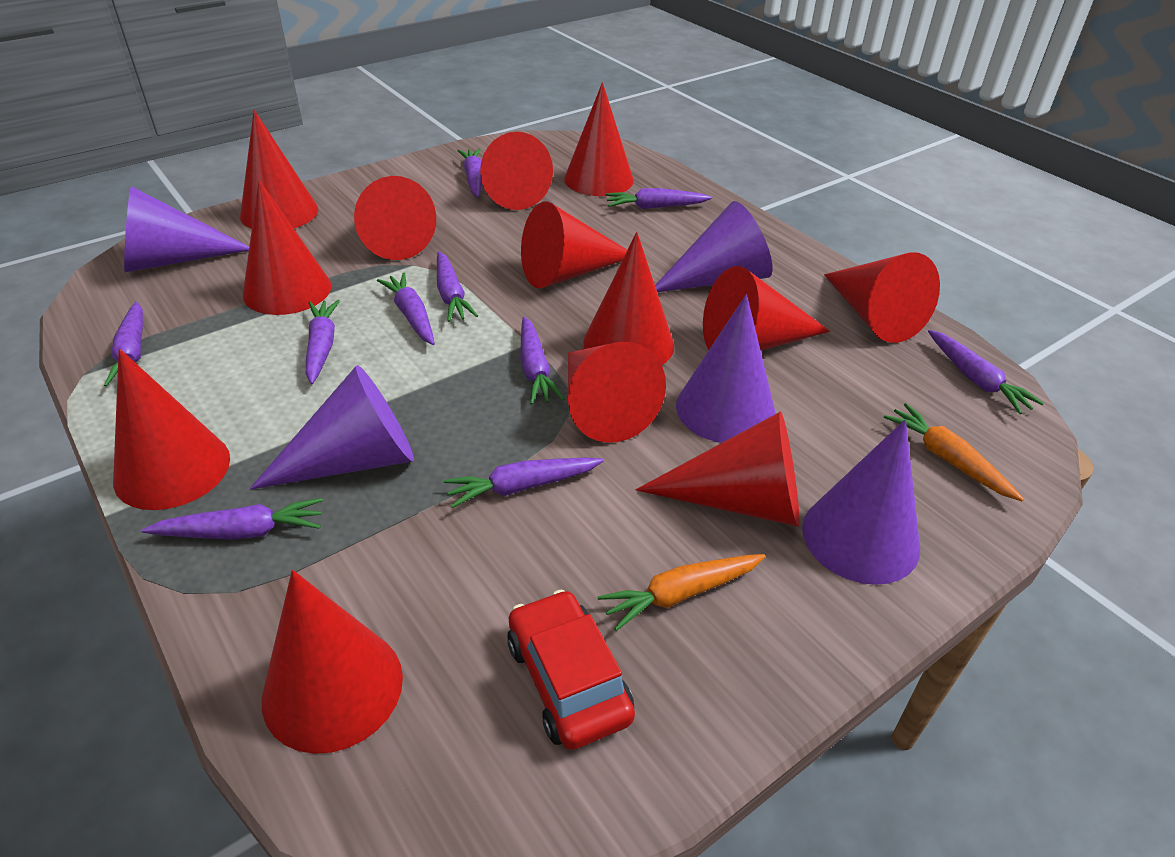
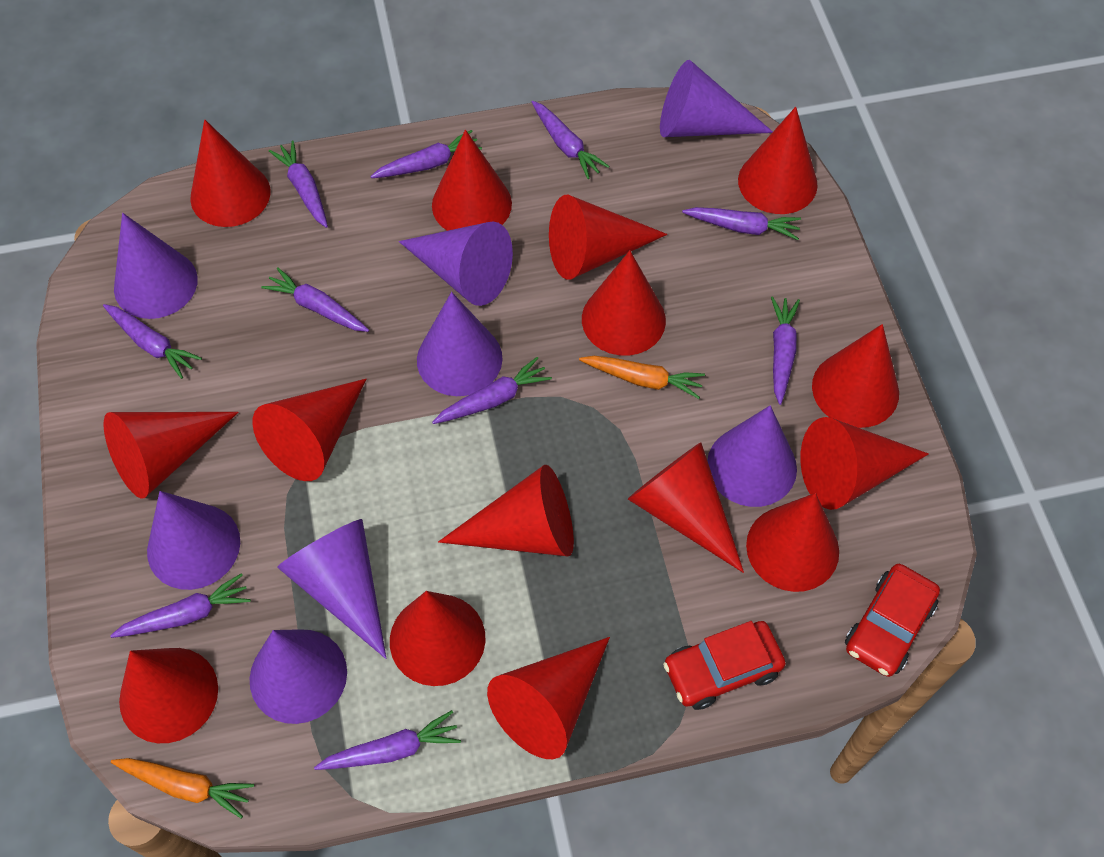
purple cone: [124,186,249,272] [249,365,414,490] [655,201,773,292] [676,294,775,443] [802,420,920,585] = 5 -> [114,213,198,319] [147,491,240,590] [249,629,347,724] [278,519,386,659] [399,221,513,306] [417,292,502,396] [660,60,773,137] [707,405,797,507] = 8
red car: [507,589,635,750] = 1 -> [663,621,786,710] [845,564,940,677] = 2
red cone: [113,349,230,510] [240,110,318,229] [243,180,331,315] [261,570,403,754] [354,176,436,260] [480,132,553,210] [521,201,627,288] [564,82,634,196] [568,342,666,443] [583,232,674,365] [636,411,800,527] [703,266,830,351] [824,252,940,343] = 13 -> [104,412,239,498] [119,648,218,743] [190,120,271,227] [252,379,366,481] [390,591,486,686] [432,130,512,231] [438,465,574,556] [487,637,610,759] [549,195,667,280] [582,250,666,356] [628,442,744,573] [738,107,818,214] [746,493,839,592] [800,417,929,510] [812,324,899,428] = 15

